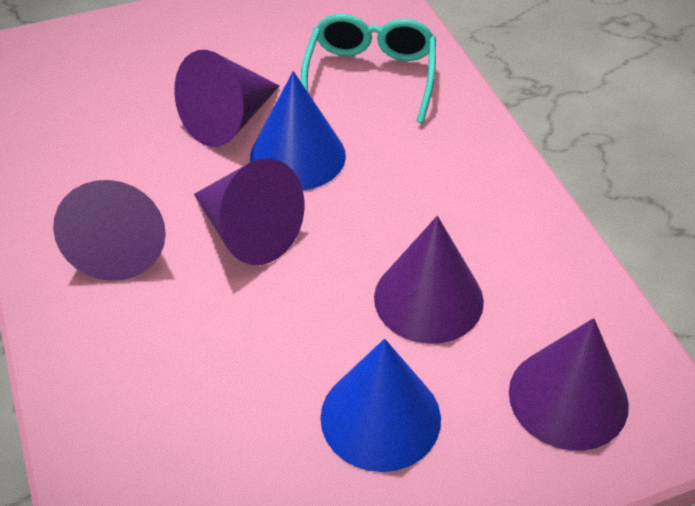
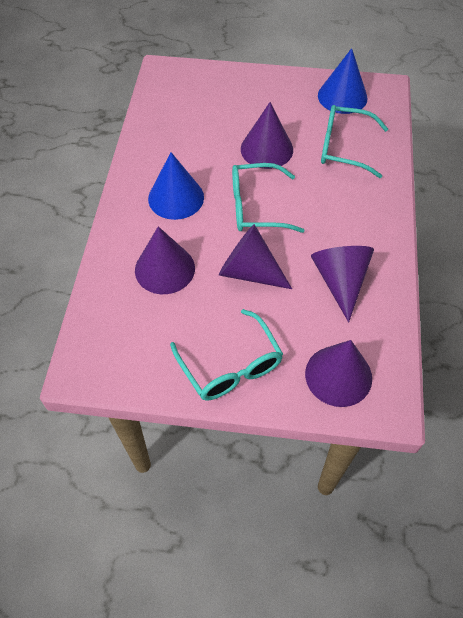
turquoise glasses: [301,14,436,123] = 1 -> [170,309,283,401] [232,163,305,233] [321,105,388,178] = 3

